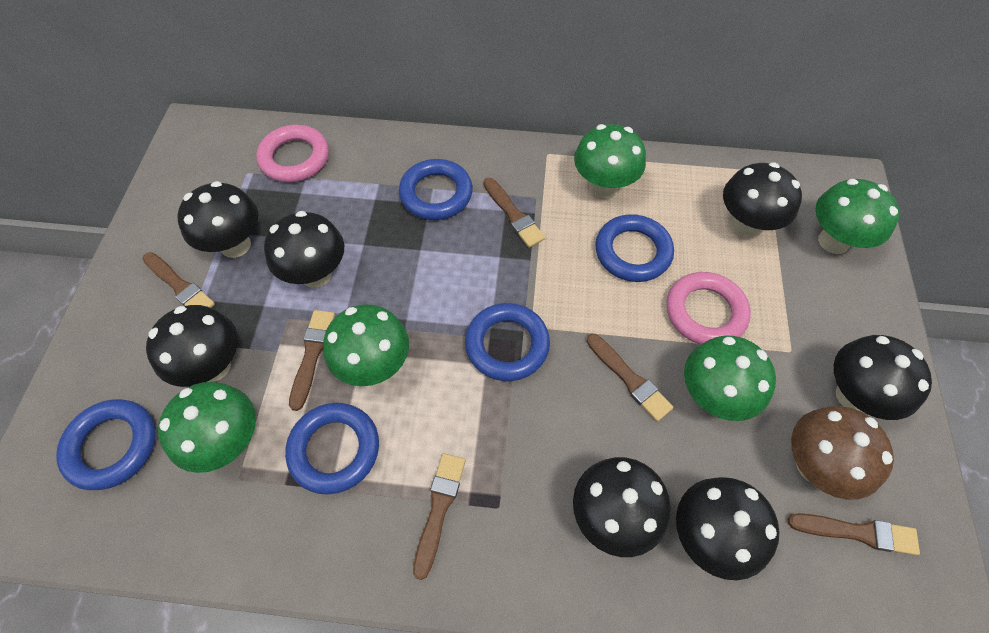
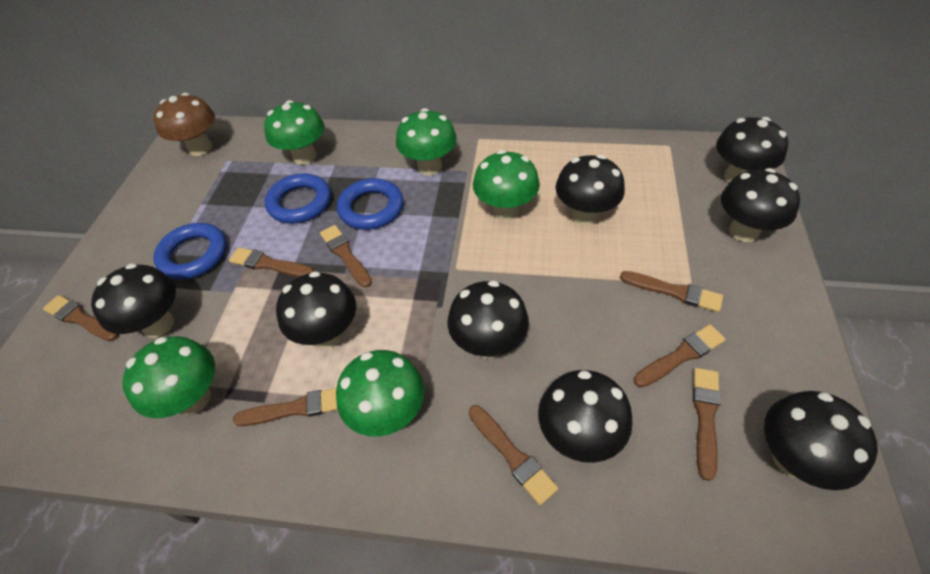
black mushroom: [146,305,238,387] [177,181,258,258] [264,211,344,288] [573,457,671,557] [676,477,780,580] [723,162,802,238] [834,335,932,420] = 7 -> [91,263,176,338] [276,271,356,348] [447,280,529,359] [538,370,633,463] [556,155,625,225] [716,117,788,183] [721,168,800,242] [764,391,878,490] = 8
blue ring: [56,399,156,490] [285,403,379,494] [399,159,473,220] [465,303,550,381] [595,214,674,282] = 5 -> [153,223,227,280] [265,173,331,224] [337,178,403,230] = 3
brown brush: [142,252,215,308] [289,310,335,411] [413,453,465,580] [484,178,545,248] [587,334,674,421] [788,513,920,555] = 6 -> [43,295,119,341] [229,247,314,277] [233,388,338,426] [320,225,372,288] [469,405,558,505] [620,271,723,312] [634,324,726,387] [693,368,721,481] = 8
pink ring: [256,125,329,182] [666,272,751,344] = 2 -> none = 0

